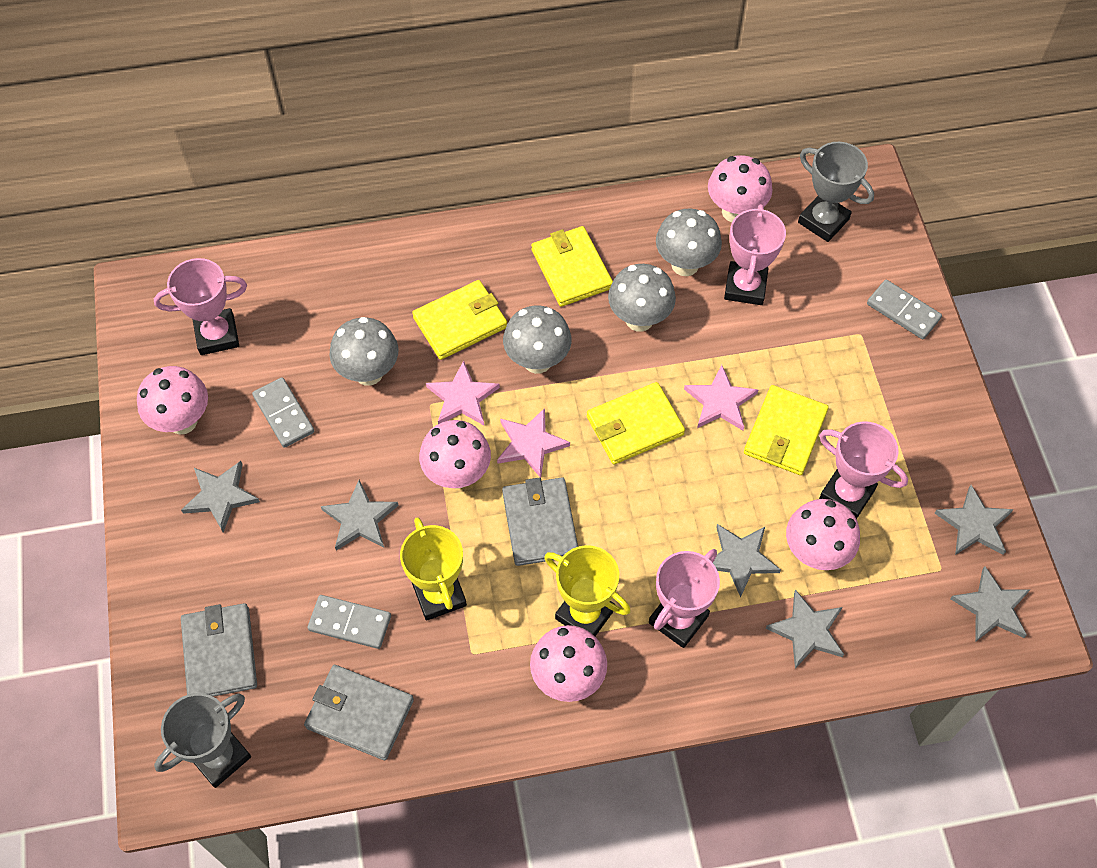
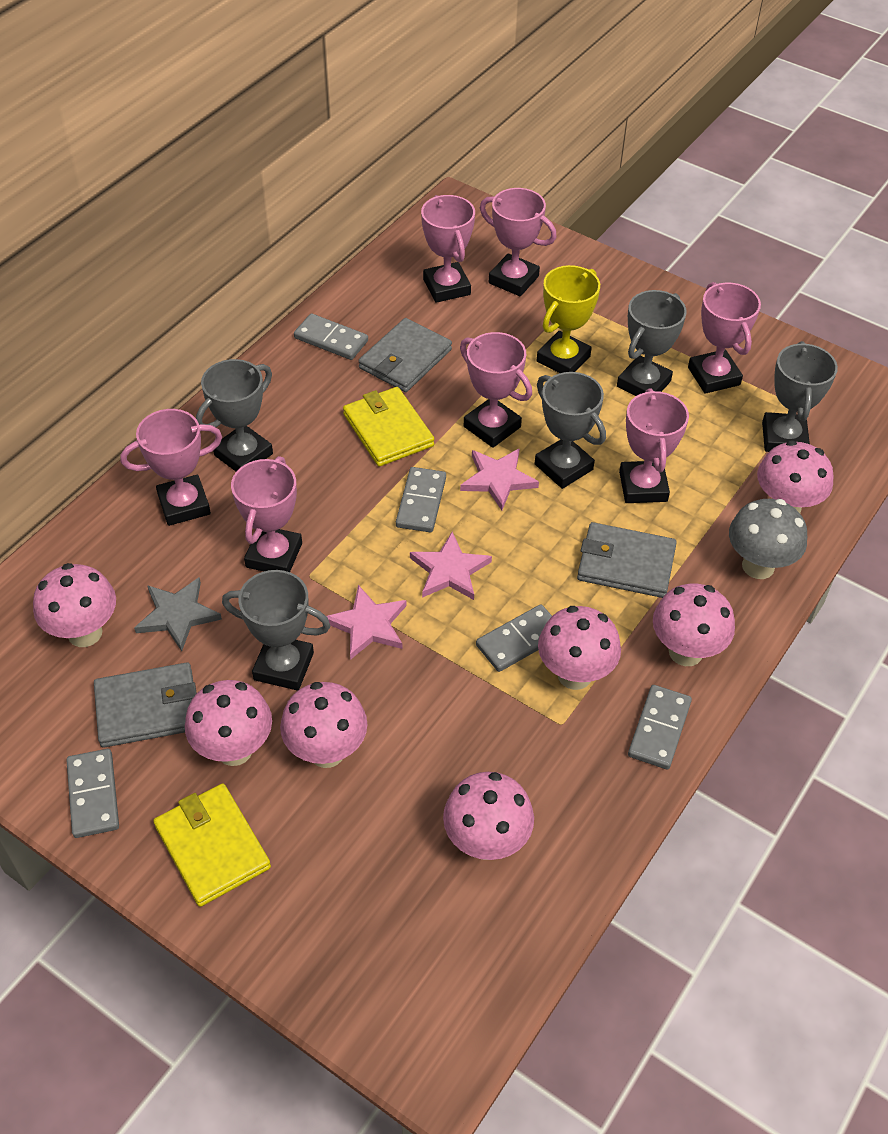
grey domino: [252,377,314,448] [307,595,391,649] [867,280,942,339] = 3 -> [66,749,119,838] [294,313,368,360] [396,467,446,532] [476,604,552,672] [628,685,692,769] = 5
grey mushroom: [329,317,399,386] [503,306,572,374] [608,264,676,332] [656,208,722,276] = 4 -> [729,499,807,579] = 1
grey star: [181,461,260,532] [321,480,399,551] [713,524,781,598] [765,590,844,669] [935,485,1014,555] [950,566,1031,642] = 6 -> [134,577,222,651] = 1
grey trophy: [154,693,251,788] [798,142,874,242] = 2 -> [196,359,273,471] [222,570,331,691] [535,372,606,489] [617,290,687,396] [762,341,838,452] = 5
pink mushroom: [137,366,208,435] [419,420,491,489] [530,625,607,702] [708,155,772,222] [786,499,860,570] = 5 -> [33,563,116,647] [185,680,272,766] [280,682,367,768] [443,772,534,860] [538,606,621,690] [653,584,735,666] [757,440,834,513] = 7
pink trophy: [154,258,247,355] [649,549,720,648] [724,204,786,305] [819,421,908,519] = 4 -> [120,409,222,526] [231,456,302,572] [421,195,475,303] [460,332,532,448] [480,188,557,296] [619,388,689,503] [688,282,761,394] = 7
yellow trophy: [400,517,467,621] [544,545,631,636] = 2 -> [537,265,600,373] = 1
yellow wallet: [412,280,507,360] [531,226,613,307] [587,382,685,464] [744,385,829,475] = 4 -> [153,783,271,907] [343,387,434,467] = 2

